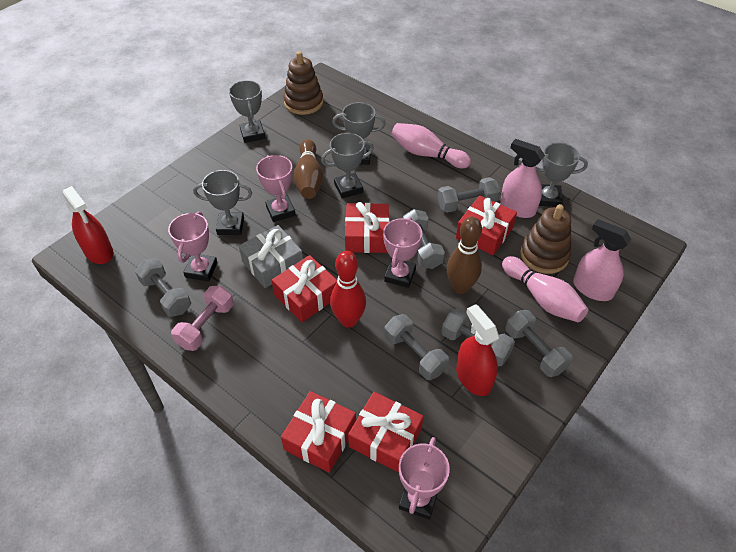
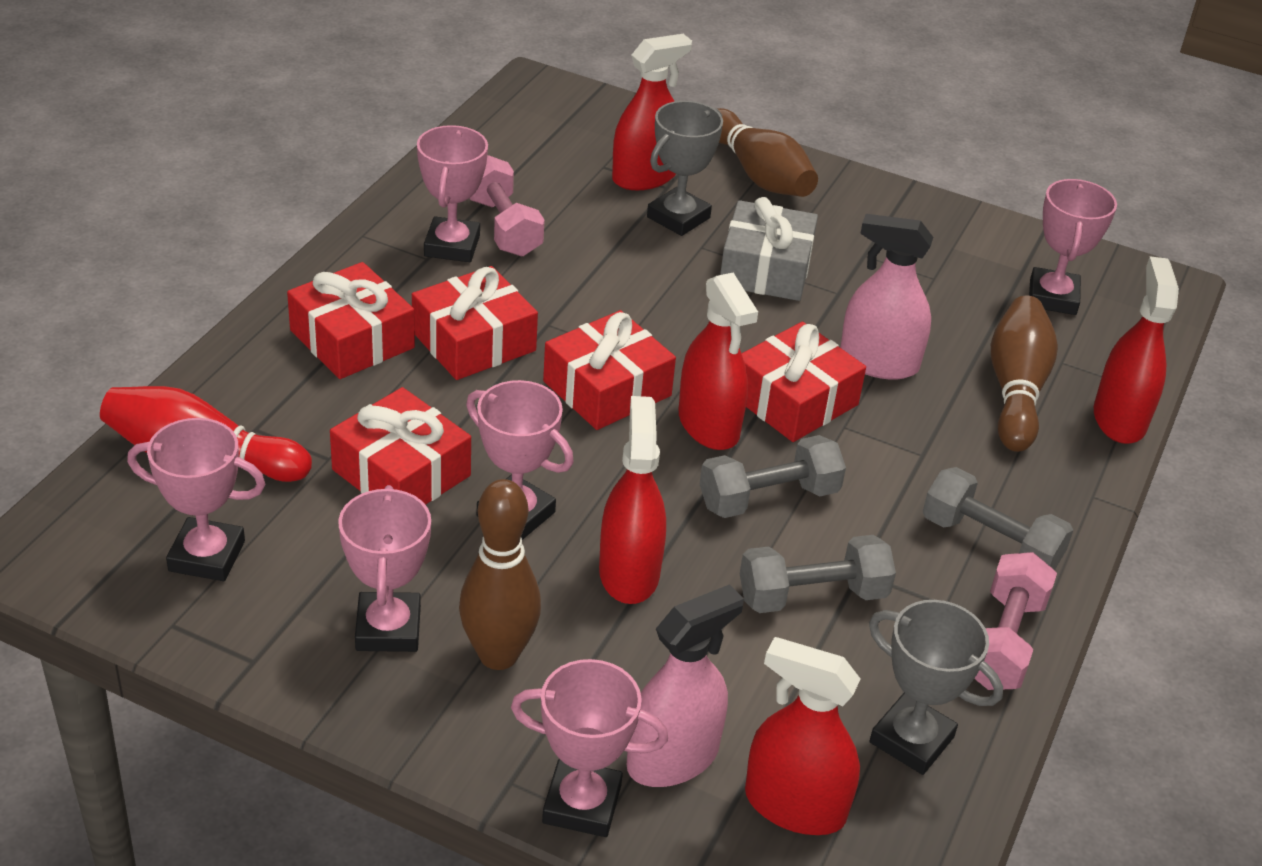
brown bowling pin: [293,139,323,199] [447,217,482,294] = 2 -> [459,479,541,670] [718,108,818,197] [991,296,1058,452] = 3
brown stacking toy: [283,51,323,115] [520,204,571,274] = 2 -> none = 0
grey dumbbell: [135,259,191,317] [384,314,449,380] [403,209,445,269] [437,177,500,213] [441,309,515,366] [505,310,572,377] = 6 -> [700,435,846,518] [740,535,896,613] [923,467,1073,570] = 3
grey trophy: [193,170,252,235] [229,80,265,143] [321,133,374,198] [332,102,386,165] [536,143,588,207] = 5 -> [647,101,723,236] [869,600,1003,775] = 2
pink bowling pin: [391,123,471,168] [502,256,588,322] = 2 -> none = 0
pink dumbbell: [171,286,234,351] = 1 -> [470,155,544,257] [974,552,1057,690] = 2
pink trophy: [168,212,218,281] [256,155,295,222] [383,217,422,288] [399,437,450,520] = 4 -> [127,418,265,581] [338,485,431,652] [417,125,488,262] [466,380,574,540] [511,659,668,837] [1029,179,1117,315] = 6
red spray bottle: [62,186,113,264] [456,304,499,396] = 2 -> [599,396,666,604] [612,34,692,190] [678,273,758,450] [745,637,861,835] [1094,256,1179,444] = 5

